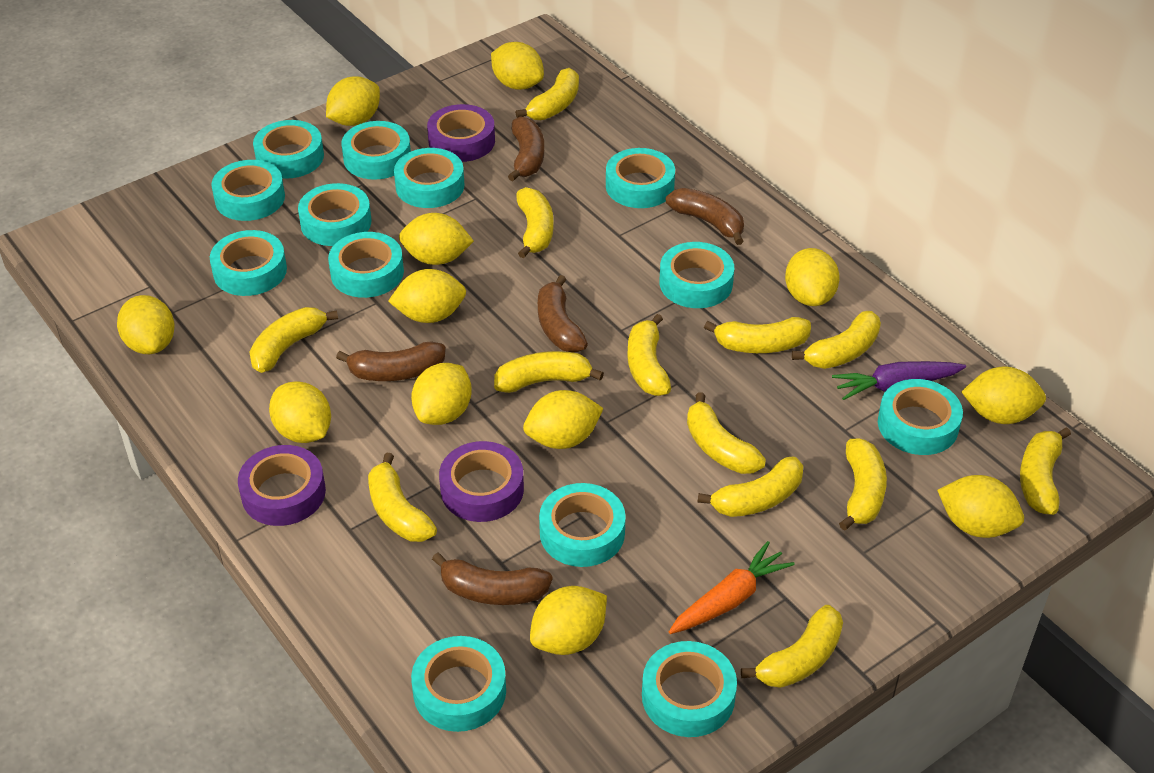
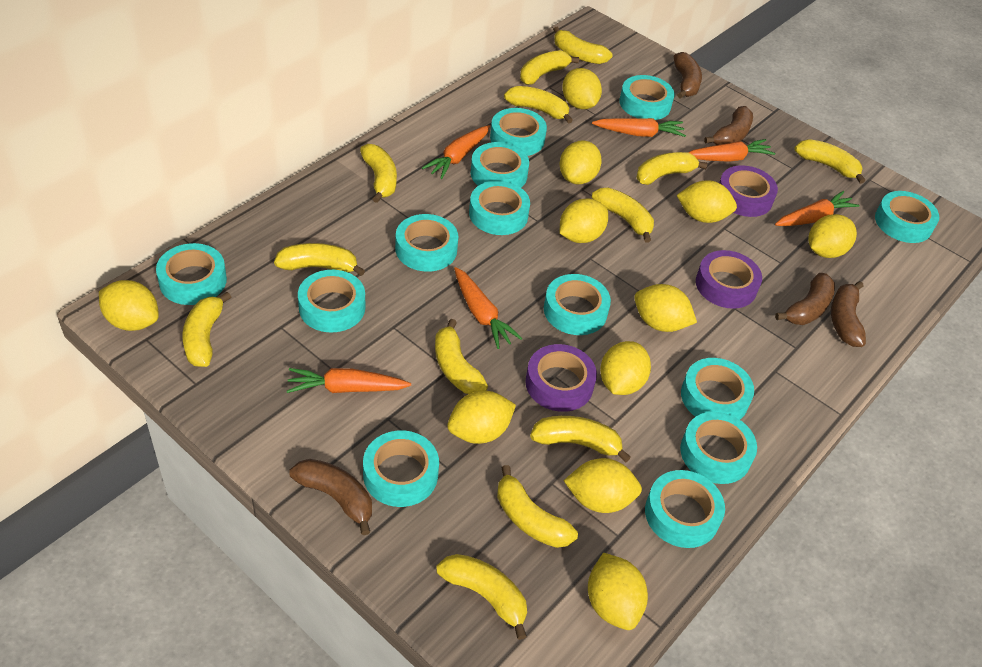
orange carrot: [669,541,795,634] = 1 -> [287,368,411,393] [422,125,490,179] [454,267,523,349] [592,118,686,137] [688,139,775,162] [775,191,860,226] = 6
purple carrot: [832,361,966,400] = 1 -> none = 0
yellow lemon: [117,295,175,354] [269,381,331,443] [326,76,380,126] [388,269,466,323] [399,213,474,265] [411,363,472,425] [491,42,544,90] [523,390,604,449] [530,586,607,655] [785,248,840,306] [937,475,1024,538] [961,367,1046,424] = 12 -> [99,280,159,331] [447,391,516,444] [560,140,602,184] [560,199,608,243] [562,68,602,109] [564,458,642,513] [588,553,648,630] [600,341,651,395] [634,284,697,332] [677,180,737,223] [808,214,857,258] = 11

